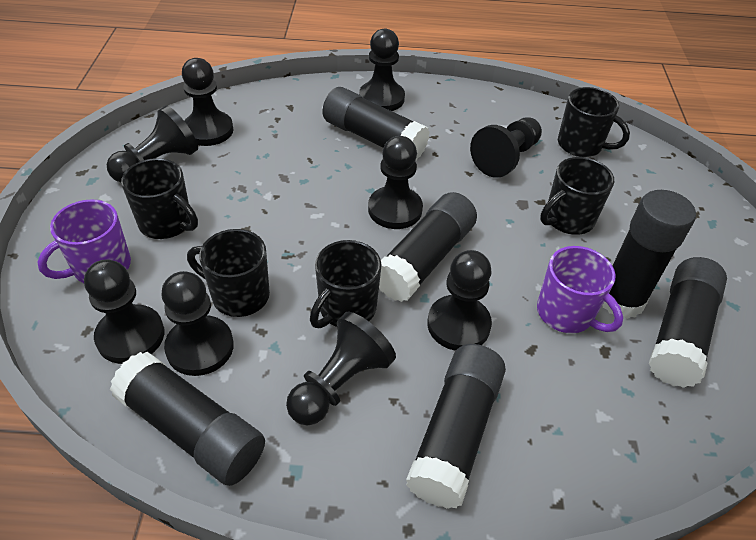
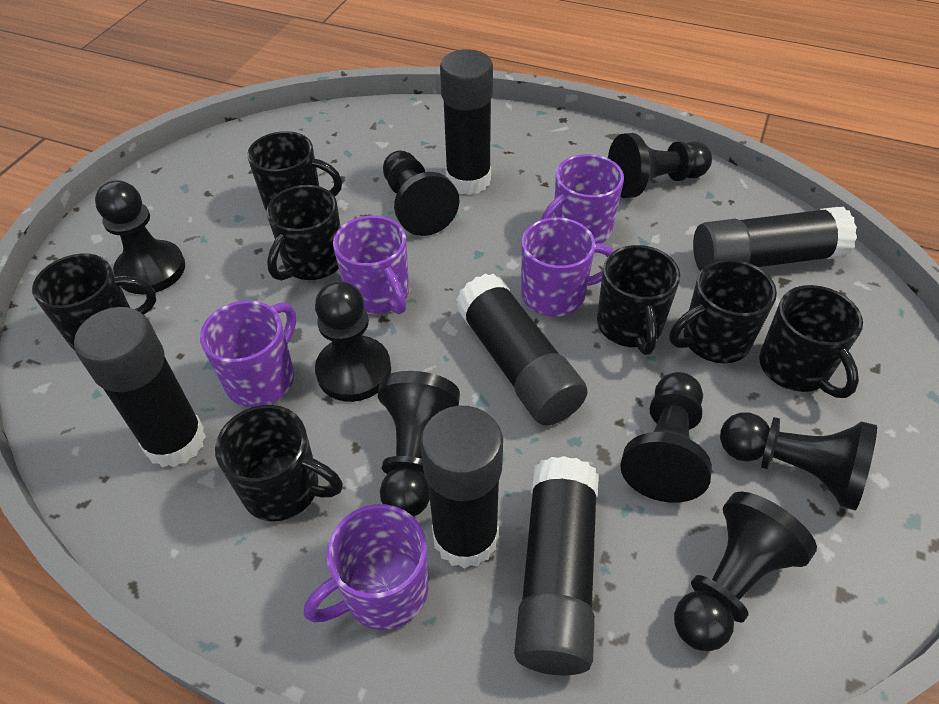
black mug: [121,158,198,239] [187,229,270,317] [310,240,382,328] [540,157,614,235] [558,87,630,157] = 5 -> [32,253,156,350] [215,405,343,521] [247,131,342,211] [266,185,340,281] [597,245,680,355] [670,259,777,363] [759,285,863,398] = 7
black pawn: [84,260,164,364] [107,106,198,183] [161,271,234,376] [182,58,233,146] [286,312,396,426] [359,28,405,111] [368,136,423,229] [427,250,492,351] [470,118,542,178] = 9 -> [95,180,185,294] [315,281,391,402] [378,371,460,517] [383,151,459,236] [608,133,712,198] [620,372,712,503] [674,491,817,652] [720,413,877,511] = 8
purple mug: [37,199,131,283] [537,246,623,333] = 2 -> [200,300,296,407] [304,504,429,630] [333,216,409,314] [521,217,614,317] [541,154,624,244] = 5

